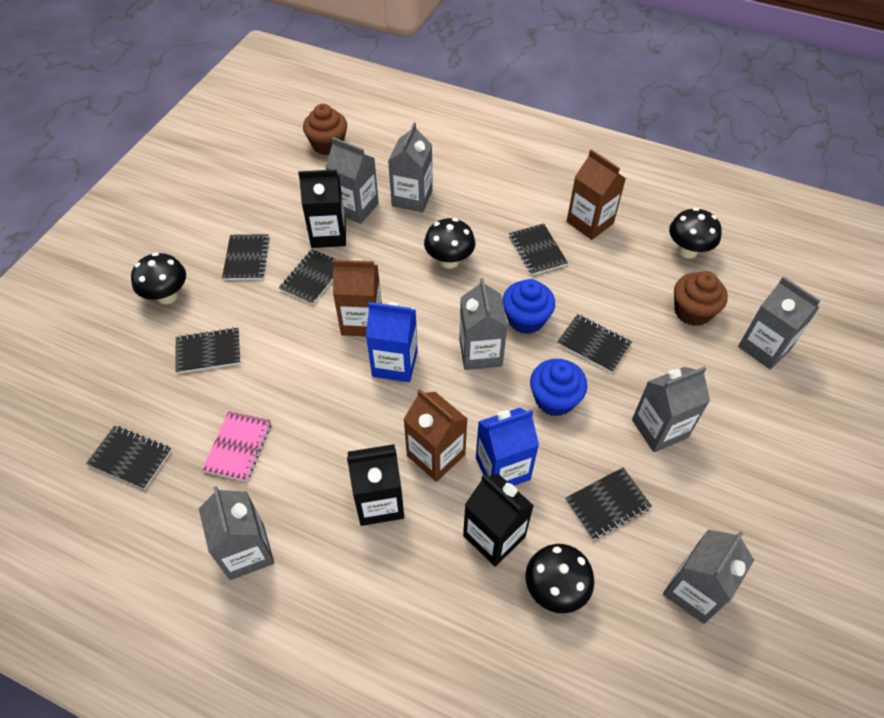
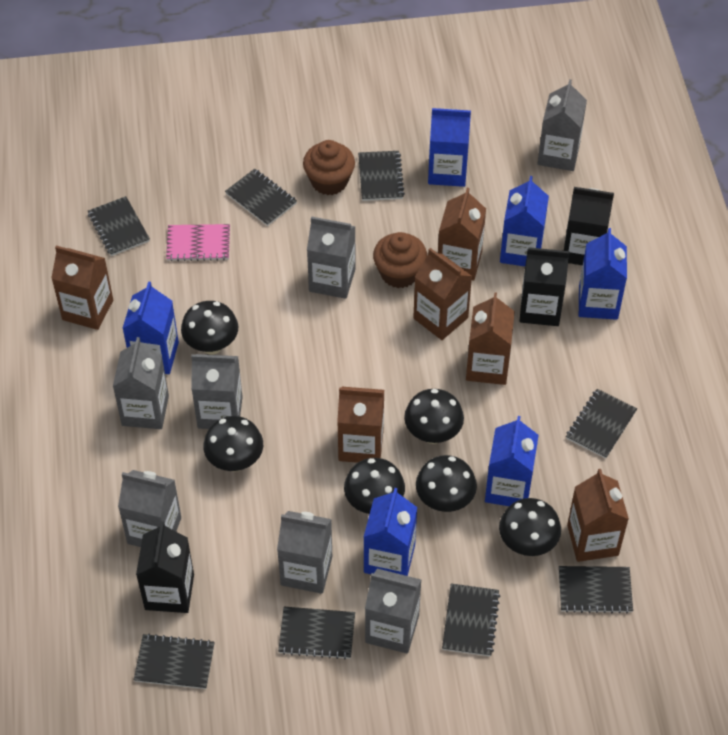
black mushroom: [131,253,186,304] [424,218,475,269] [525,544,594,613] [669,208,722,259] = 4 -> [181,301,238,355] [203,416,263,472] [344,458,405,514] [404,389,464,444] [416,455,477,512] [499,498,561,556] = 6
black notebook: [86,426,172,489] [175,327,240,374] [222,234,270,280] [279,249,337,305] [509,223,568,275] [557,314,632,373] [565,467,652,540] = 7 -> [88,196,150,256] [134,633,215,689] [225,169,297,226] [278,607,355,660] [358,151,405,201] [442,583,500,657] [559,566,633,614] [566,389,637,459] = 8
blue carton: [366,302,418,382] [476,408,539,486] = 2 -> [122,281,179,374] [364,488,417,576] [428,108,471,187] [485,416,539,506] [500,176,549,266] [579,228,627,320] = 6
blue cupcake: [502,279,555,334] [530,359,587,417] = 2 -> none = 0
brown carton: [332,259,382,336] [403,389,468,482] [567,149,626,240] = 3 -> [51,246,113,330] [337,387,384,463] [413,248,472,340] [438,188,486,281] [466,292,515,385] [567,469,629,562] = 6

